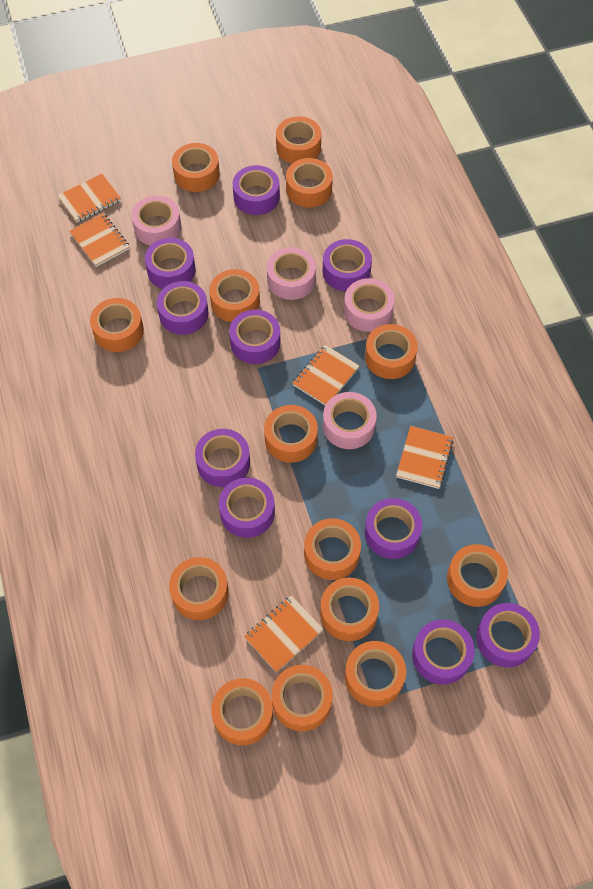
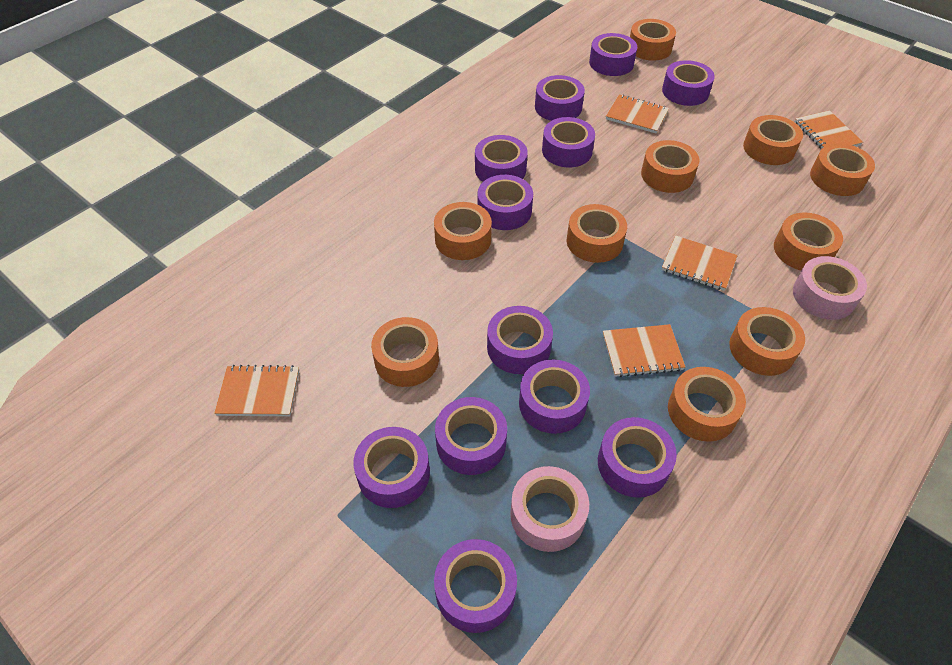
orange tape: [90,298,144,352] [169,557,229,620] [172,143,220,192] [209,269,260,322] [211,678,273,746] [264,405,318,463] [272,665,333,731] [276,116,321,164] [286,158,333,208] [304,518,361,580] [320,577,379,641] [345,641,406,707] [365,324,418,379] [447,544,508,607] = 14 -> [371,317,439,387] [434,202,492,260] [567,204,627,263] [630,19,676,61] [641,140,699,193] [668,367,746,442] [729,307,805,376] [743,115,803,165] [774,212,843,271] [810,143,875,196] = 10
pink tape: [131,196,181,246] [267,247,316,300] [323,392,377,449] [344,278,395,332] = 4 -> [510,466,589,552] [793,256,867,320] = 2
purple tape: [145,238,196,289] [157,281,209,335] [195,429,250,487] [219,478,275,538] [229,310,281,364] [233,165,280,215] [323,239,372,291] [365,498,422,559] [412,619,475,685] [476,603,540,668] = 10 -> [353,427,430,508] [434,539,517,633] [435,397,507,475] [475,135,528,182] [478,175,533,230] [487,306,553,374] [519,359,590,434] [535,75,585,121] [542,117,595,167] [589,33,637,76] [598,417,677,498] [662,60,715,106] = 12

